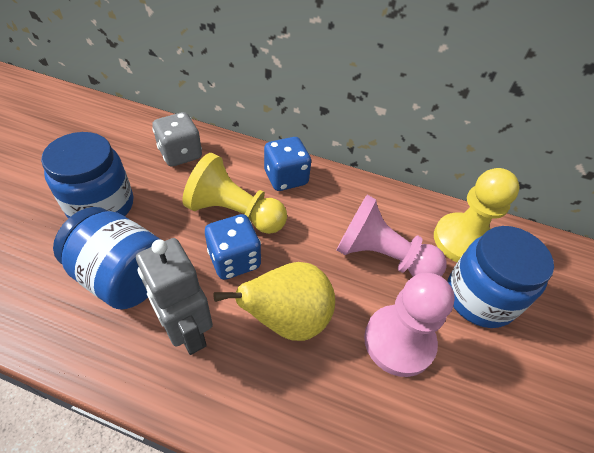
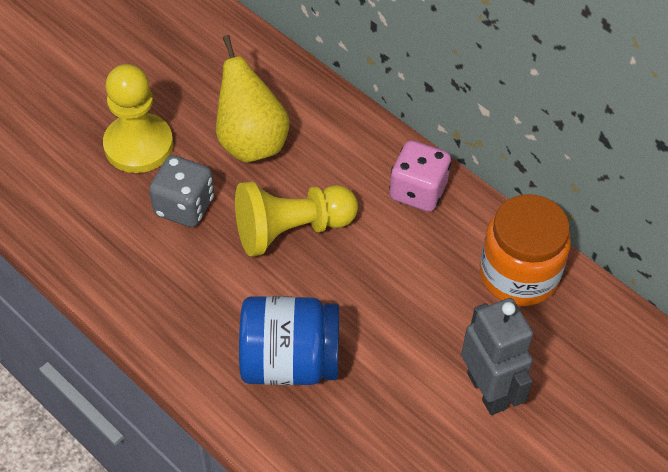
blue dice: [205,214,261,280] [264,137,311,191] = 2 -> none = 0
blue jar: [41,132,133,218] [53,207,161,310] [447,226,554,328] = 3 -> [239,296,339,385] = 1
orange jar: none = 0 -> [480,194,571,306] = 1
pink dice: none = 0 -> [389,140,451,212] = 1
pink pawn: [337,195,446,277] [364,272,455,377] = 2 -> none = 0

